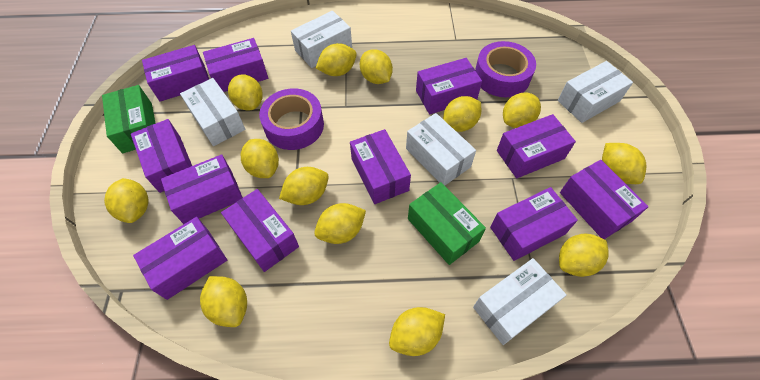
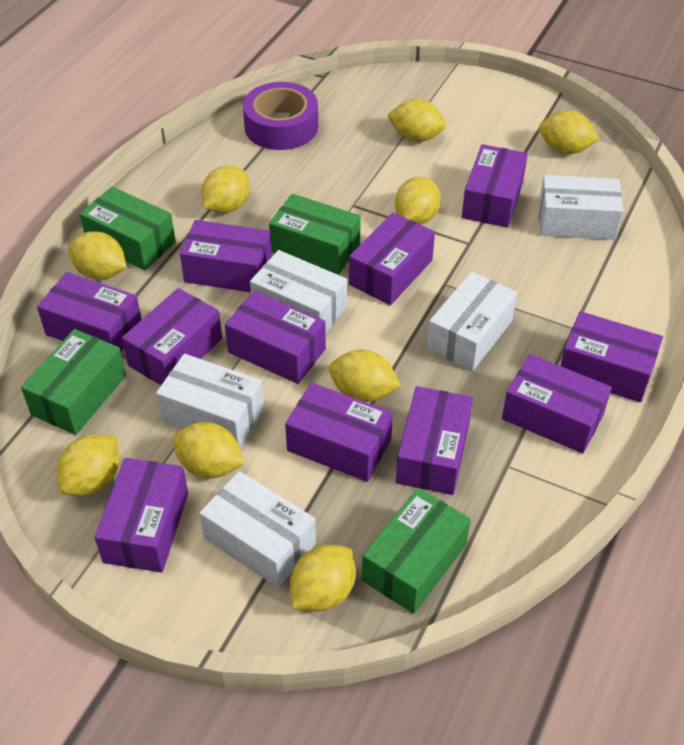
green box: [102,85,156,154] [408,182,486,265] = 2 -> [21,329,126,435] [80,187,176,270] [269,194,361,275] [362,488,471,614] = 4
purple tape: [259,88,324,150] [475,41,536,97] = 2 -> [243,82,318,150] = 1
yellow lemon: [104,178,149,223] [200,276,247,327] [228,74,263,111] [241,139,279,178] [279,167,329,205] [314,203,366,244] [316,43,357,76] [360,49,393,84] [389,307,445,356] [443,96,481,132] [503,93,541,128] [559,234,609,277] [602,143,646,184] = 13 -> [57,434,119,496] [69,231,127,280] [172,422,245,478] [201,166,250,213] [290,545,356,611] [329,349,401,402] [387,99,446,142] [395,177,441,225] [539,110,600,154] = 9

